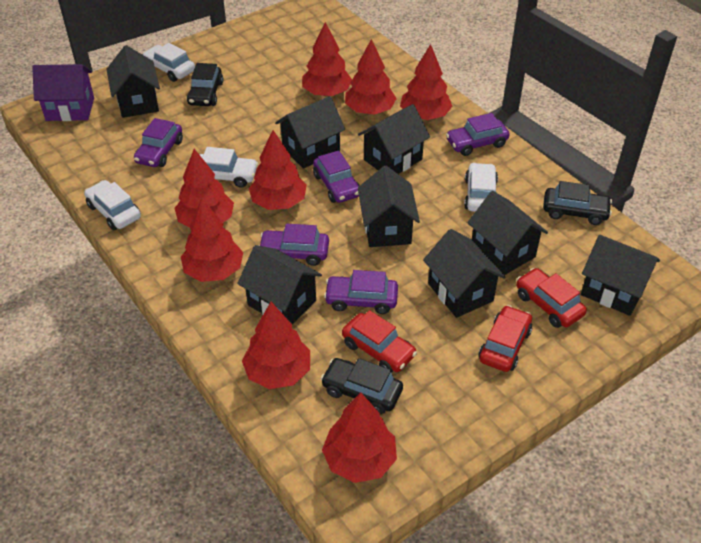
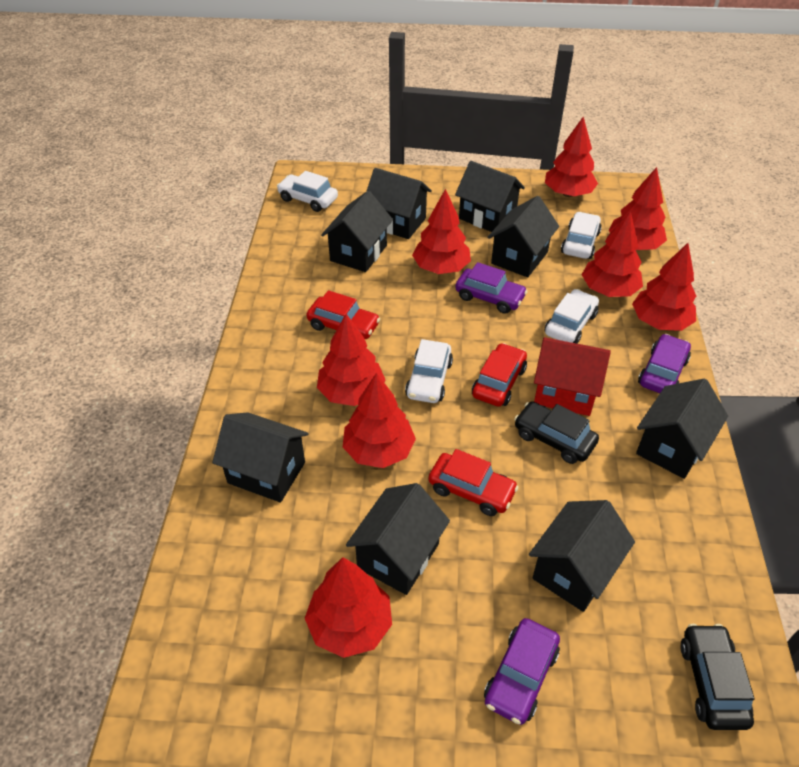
black car: [187,63,223,106] [321,358,403,414] [543,181,612,225] = 3 -> [514,401,599,464] [680,624,755,730] = 2
purple car: [134,118,183,167] [259,224,329,266] [313,150,360,203] [324,270,398,314] [446,113,510,156] = 5 -> [455,262,528,314] [484,618,560,725] [638,334,691,393] = 3
purple house: [32,64,94,121] = 1 -> none = 0
red house: none = 0 -> [534,337,611,416] = 1

